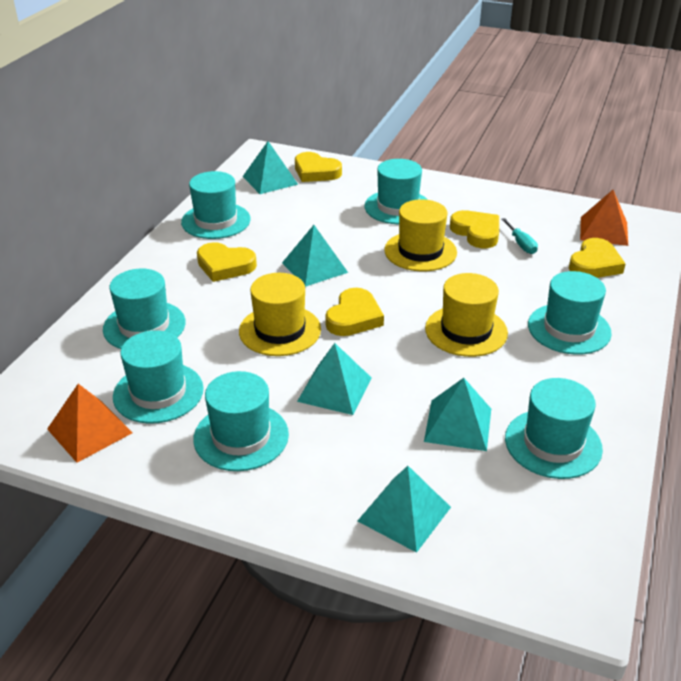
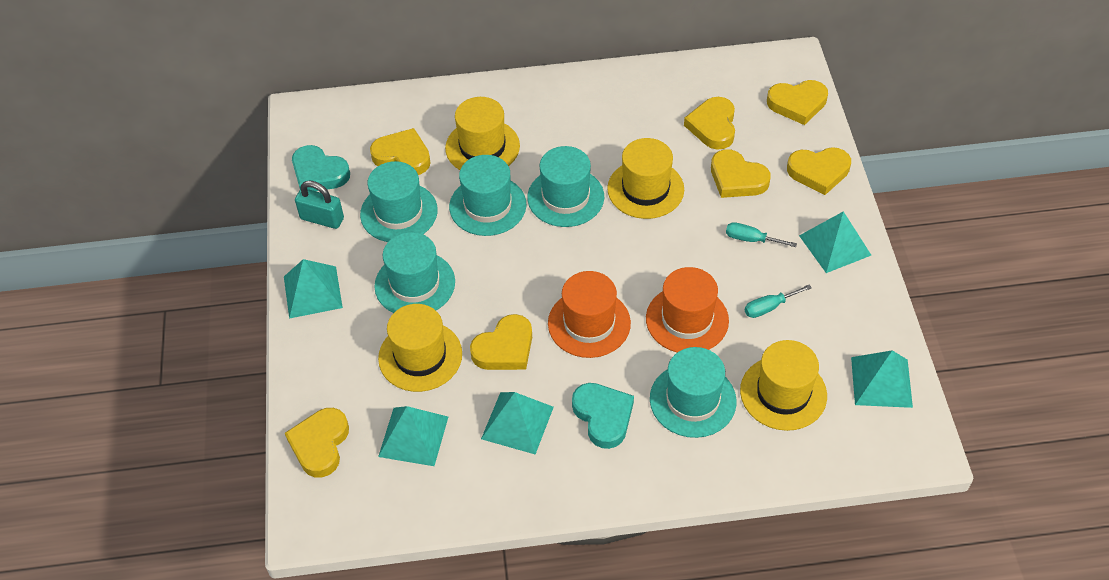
orange hat: none = 0 -> [548,271,631,358] [646,267,729,353] = 2
orange pyramid: [47,384,133,463] [580,190,628,246] = 2 -> none = 0
turquoise hat: [103,269,186,349] [113,330,204,424] [181,171,251,239] [193,371,289,471] [364,159,428,224] [505,378,603,479] [528,271,612,355] = 7 -> [360,161,438,242] [374,232,455,313] [449,155,526,236] [527,146,604,227] [650,347,736,438] = 5
turquoise heart: none = 0 -> [292,145,350,191] [572,383,634,449] = 2
turquoise padlock: none = 0 -> [295,180,344,229] = 1
turquoise screwdriver: [501,218,538,254] = 1 -> [726,222,797,247] [745,284,812,318] = 2
yellow hat: [239,273,321,356] [384,199,457,271] [425,273,508,357] = 3 -> [378,304,462,392] [445,97,520,170] [607,138,684,219] [740,340,827,431] = 4
yellow heart: [197,242,257,282] [295,152,342,182] [325,288,384,336] [450,210,499,248] [569,238,626,278] = 5 -> [285,408,349,478] [370,128,431,175] [470,314,532,370] [684,97,735,150] [711,149,771,198] [767,80,828,125] [787,147,851,195] = 7

